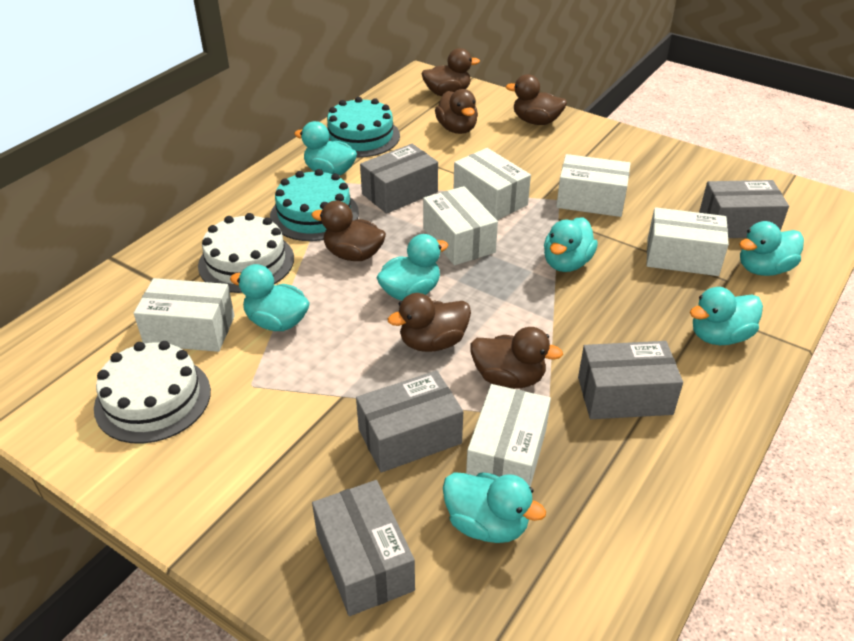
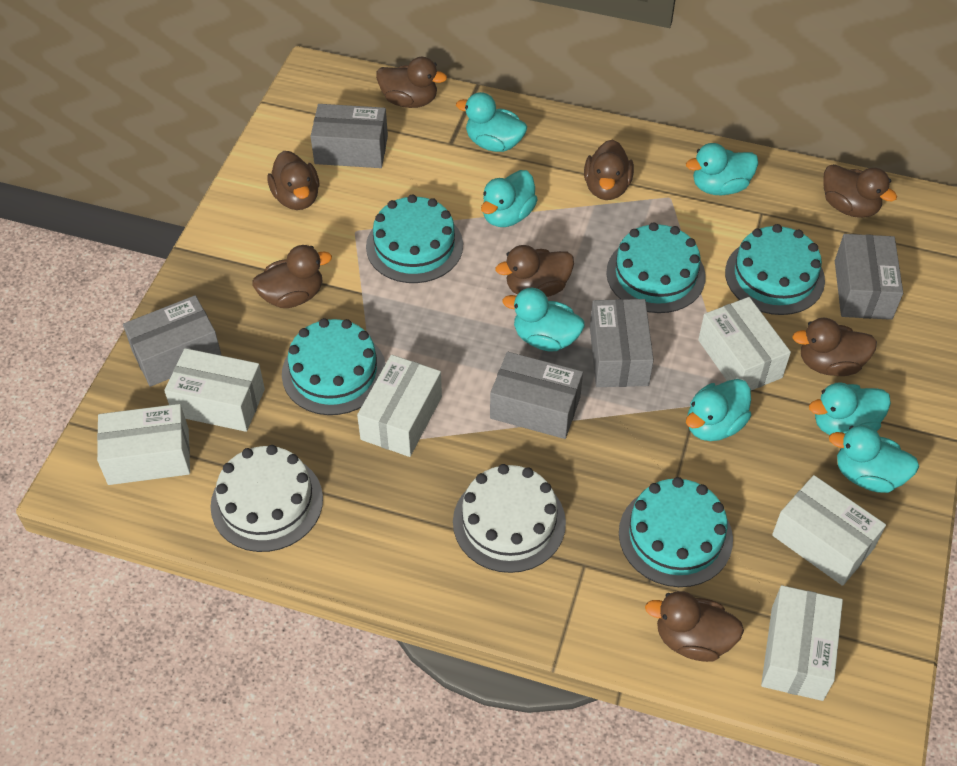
brown duck: [311,200,386,261] [388,293,471,352] [422,48,480,96] [435,89,478,134] [470,327,563,389] [506,74,567,125] = 6 -> [252,245,332,308] [268,151,319,210] [376,57,447,108] [495,245,574,297] [584,139,634,200] [645,591,744,662] [792,318,877,376] [824,164,897,218] = 8
turquoise cake: [270,169,359,241] [327,97,400,157] = 2 -> [282,318,386,415] [366,195,463,283] [606,222,706,313] [619,477,733,587] [725,224,825,315] = 5

